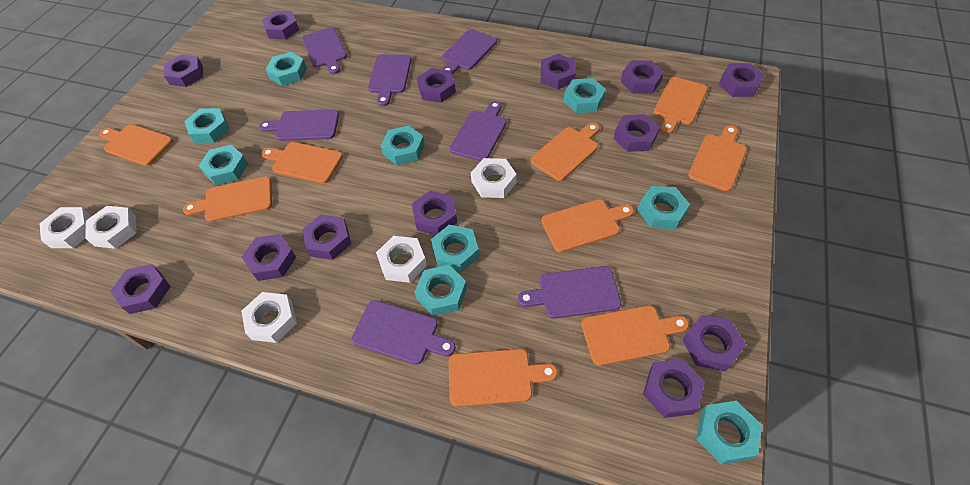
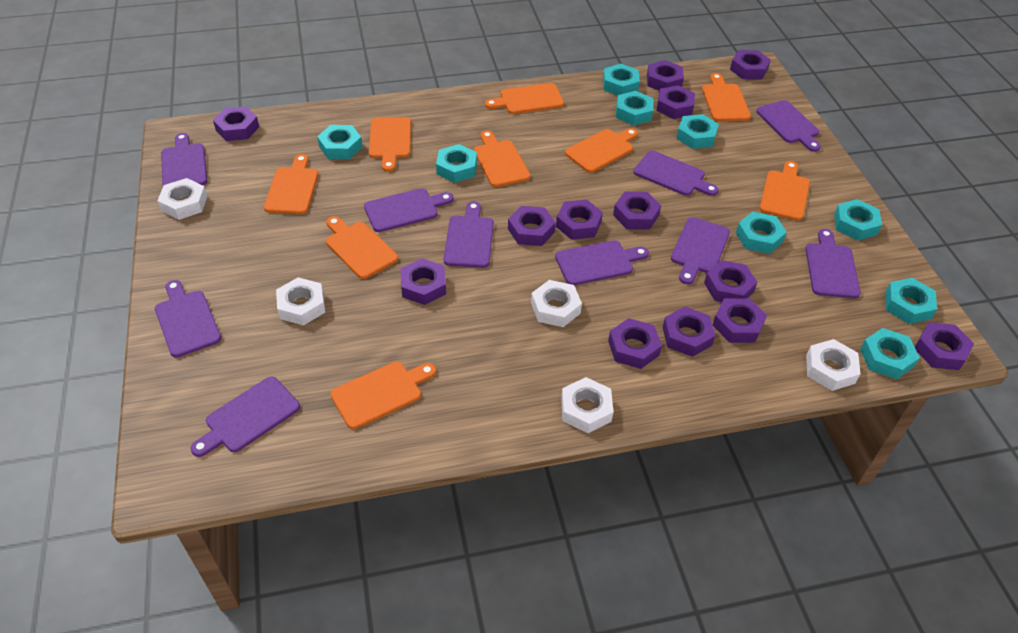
purple cutting board: [259,109,339,141] [302,28,347,74] [351,300,456,365] [368,54,412,106] [442,29,497,75] [450,101,507,162] [518,266,621,319] = 7 -> [155,280,221,358] [161,133,207,186] [190,377,300,457] [364,188,454,232] [444,201,494,268] [555,240,649,285] [633,151,719,196] [671,217,730,284] [756,100,821,152] [806,229,861,298] = 10

